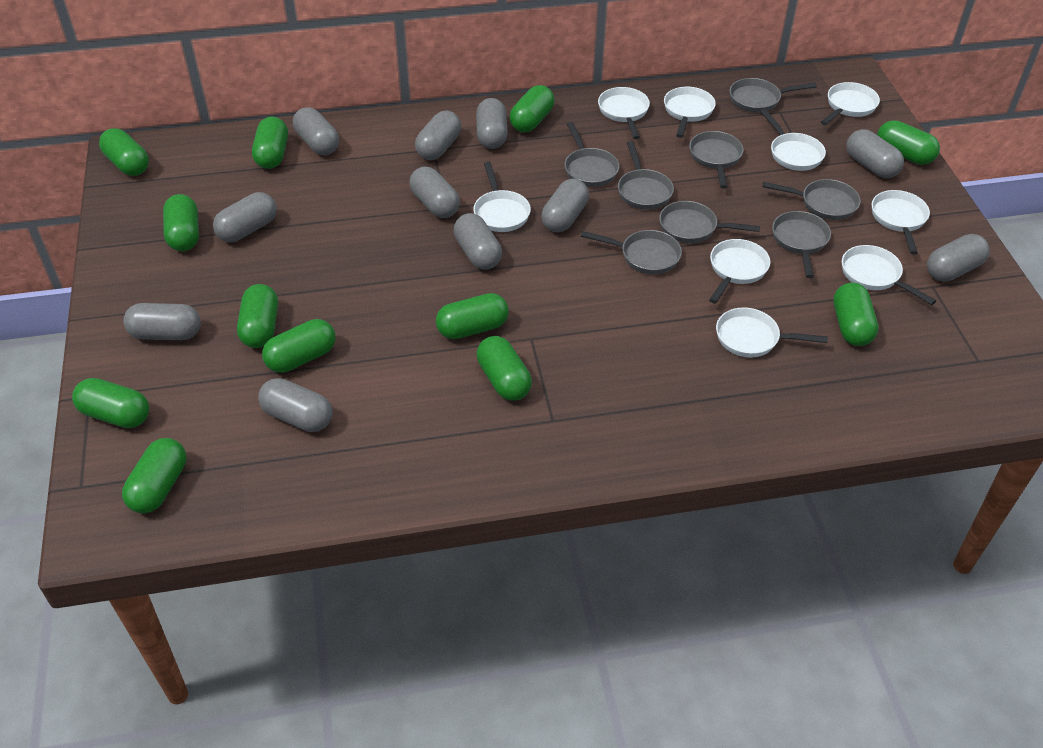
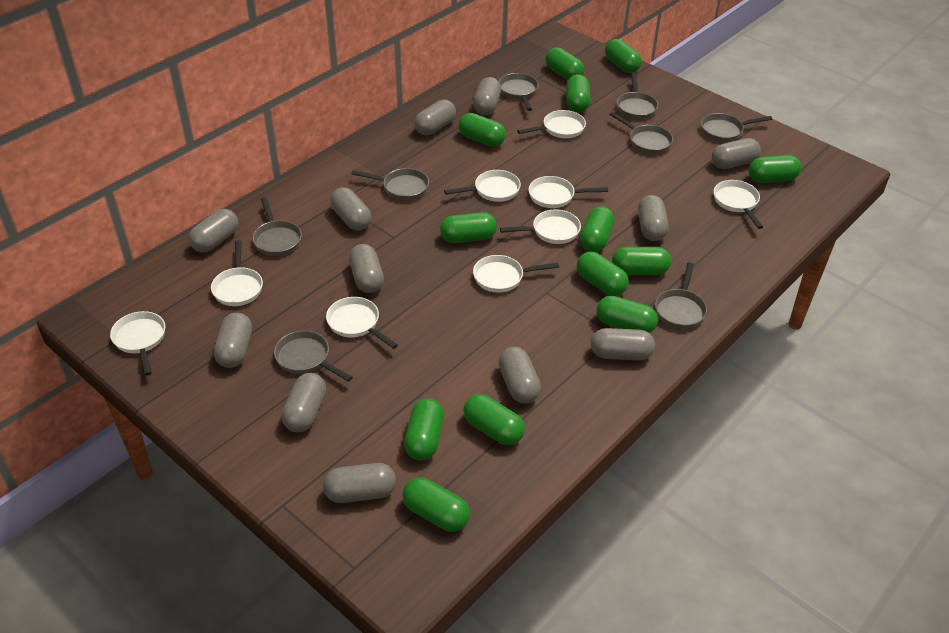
green capsule: [72,378,149,428] [99,128,149,176] [122,438,186,513] [163,194,199,251] [237,284,278,348] [252,117,288,169] [262,319,336,373] [436,293,509,339] [477,336,532,401] [510,85,554,133] [833,283,878,346] [877,120,940,165] = 12 -> [402,477,470,532] [404,399,444,460] [440,212,497,243] [459,113,506,147] [463,394,525,445] [545,47,584,80] [566,74,591,112] [577,252,629,296] [580,206,615,252] [596,296,658,333] [605,39,642,73] [612,247,671,275] [749,155,801,183] = 13
grey capsule: [123,303,201,340] [213,192,277,242] [258,378,333,432] [293,107,339,155] [409,166,460,218] [415,110,461,160] [454,213,502,270] [476,98,508,149] [541,179,589,232] [846,129,904,178] [927,234,990,282] = 11 -> [188,209,238,252] [214,313,252,368] [282,373,326,432] [323,463,396,503] [330,188,371,230] [349,244,384,293] [414,100,456,135] [473,77,501,115] [499,347,541,404] [591,328,655,360] [638,195,669,241] [711,138,761,169] = 12

